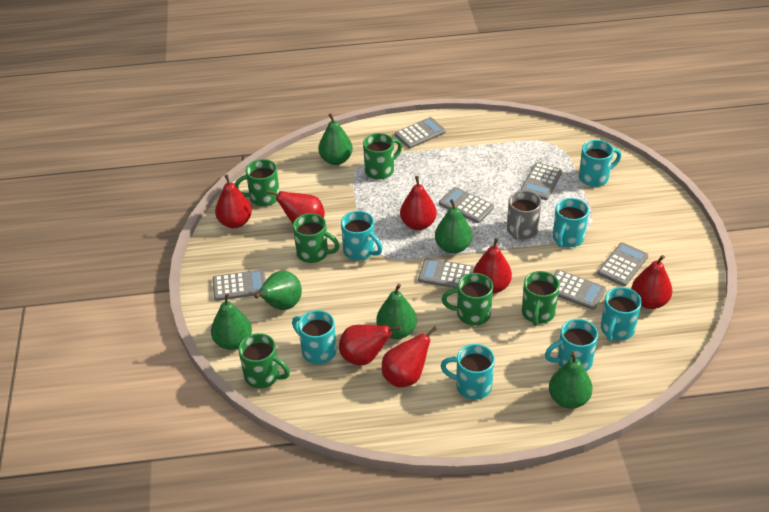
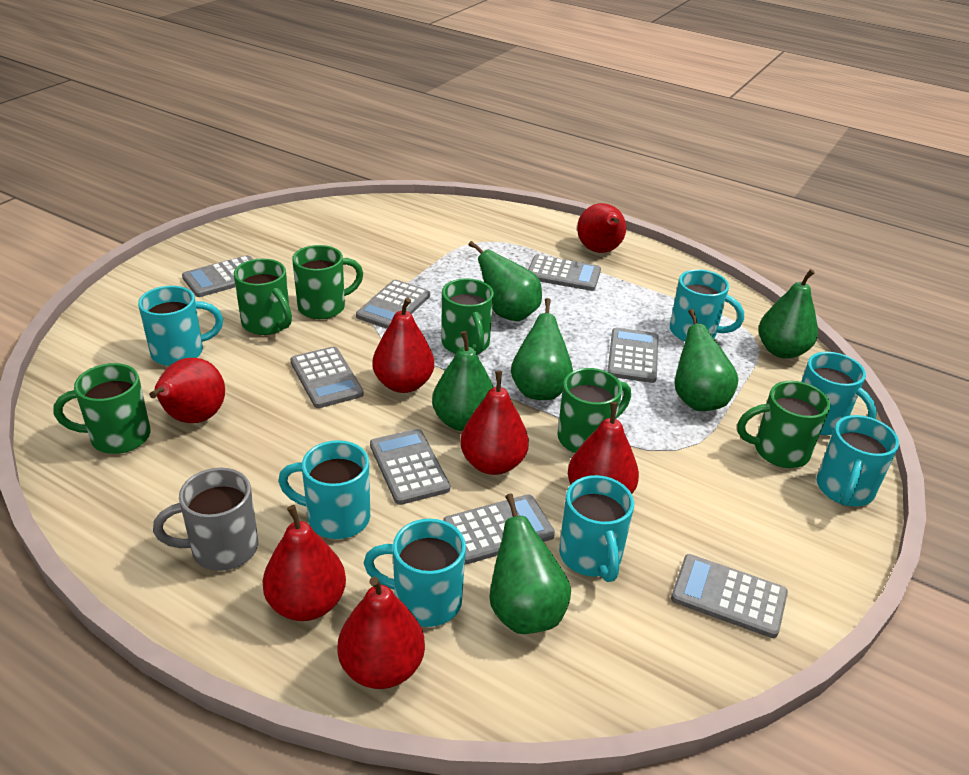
grey calculator: [213,269,266,301] [395,117,446,149] [418,258,475,288] [439,187,494,223] [520,162,562,200] [554,270,606,310] [598,242,648,286] = 7 -> [182,255,253,297] [290,346,364,408] [356,280,430,329] [370,429,450,505] [443,494,555,564] [528,255,601,291] [607,328,659,383] [671,554,788,638] = 8

